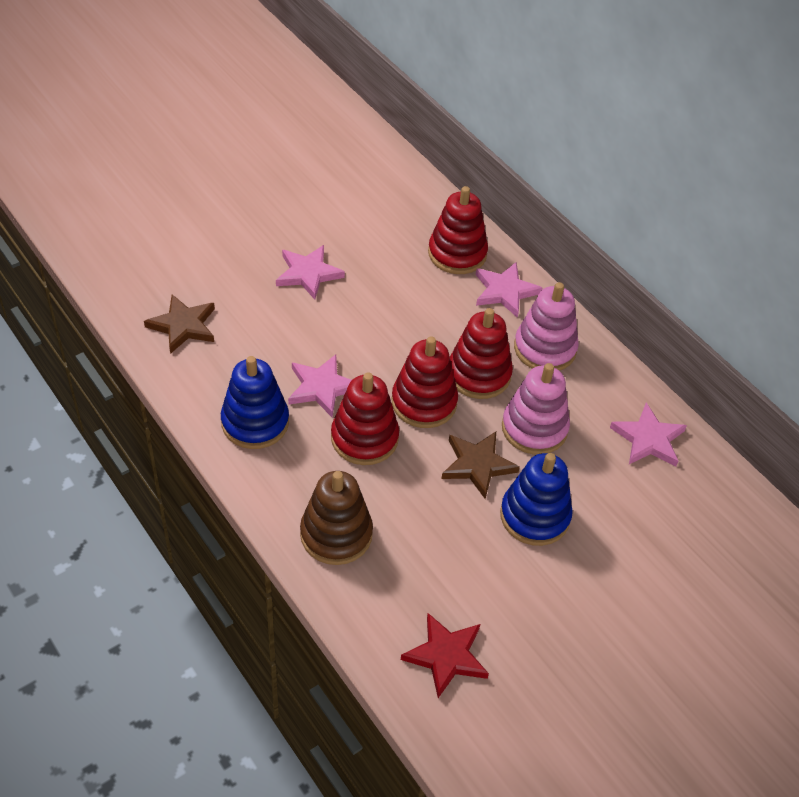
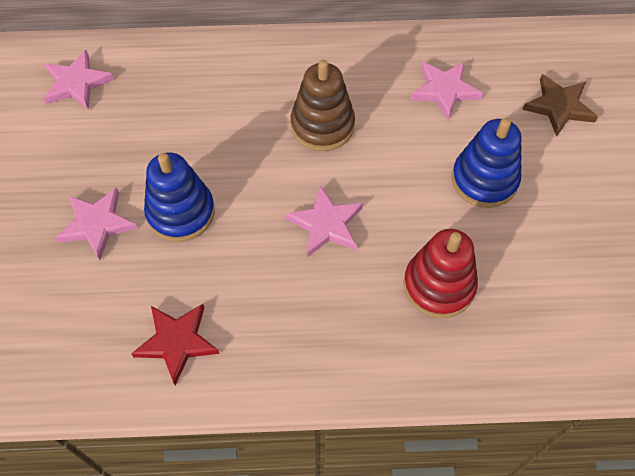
brown star: [144,294,215,354] [441,432,520,499] = 2 -> [522,74,598,137] = 1
pink stacking toy: [502,363,570,455] [514,282,579,371] = 2 -> none = 0
red stacking toy: [331,373,399,465] [392,336,458,428] [428,186,488,274] [450,308,513,399] = 4 -> [403,229,478,318] = 1

